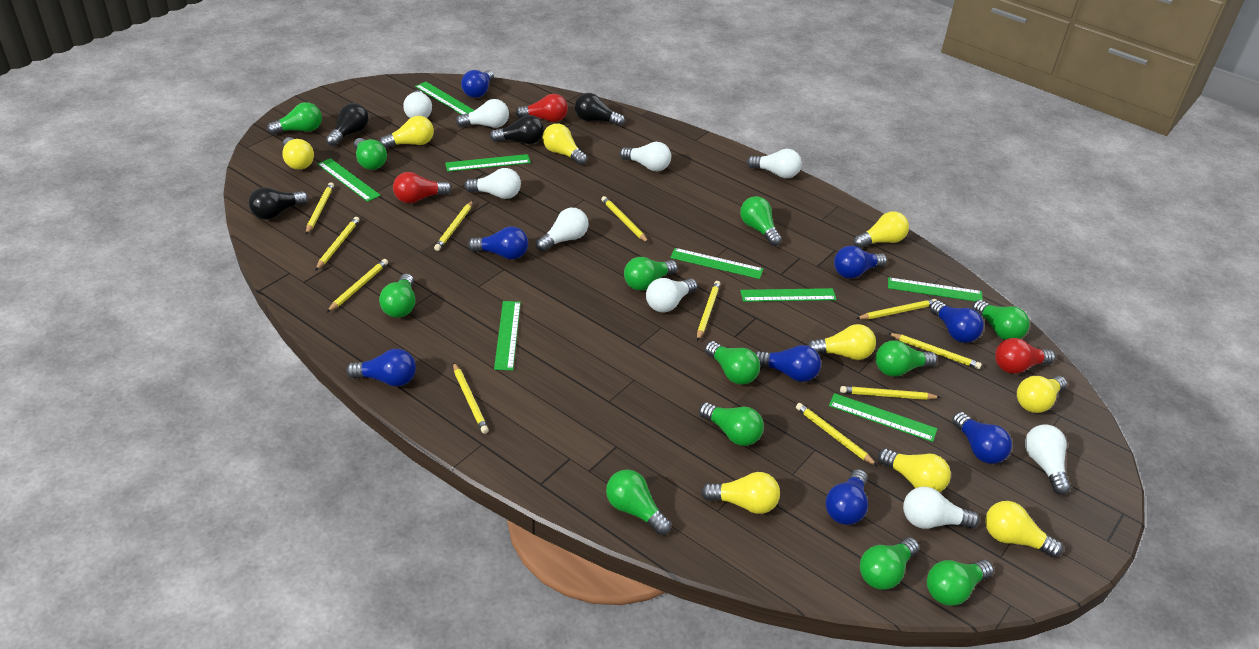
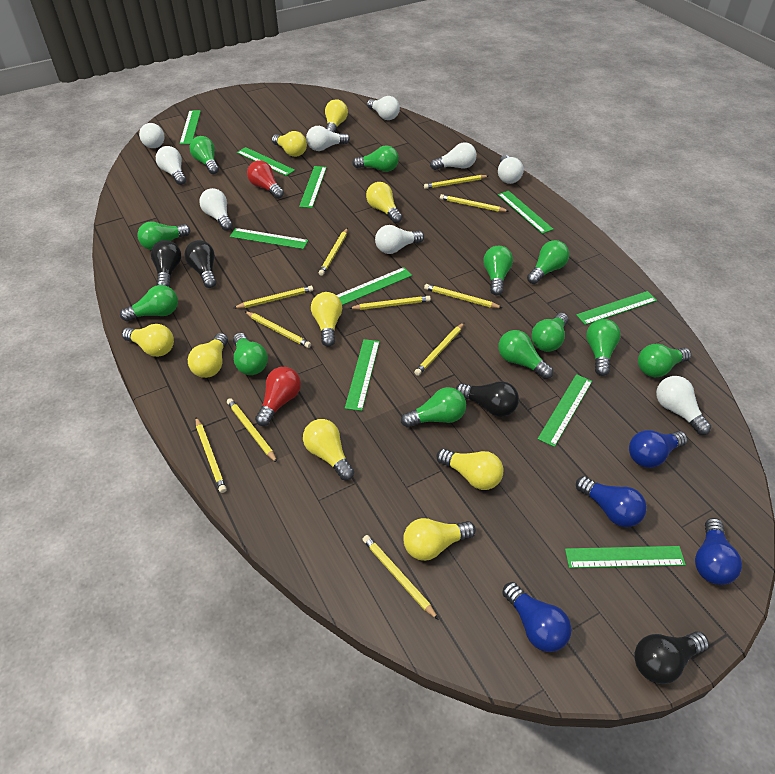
blue light bulb: [346,349,416,387] [461,70,494,98] [468,226,528,260] [755,345,821,382] [826,469,868,525] [834,246,887,278] [930,301,984,343] [952,412,1012,464] = 8 -> [502,582,572,652] [576,476,647,527] [629,430,688,468] [695,518,742,585] = 4
green ruler: [318,158,381,202] [415,82,475,115] [445,154,531,172] [494,301,521,371] [670,248,763,279] [740,288,837,302] [829,393,937,442] [888,277,983,302] = 8 -> [180,110,201,144] [230,228,308,249] [237,147,295,176] [299,166,327,208] [336,267,412,305] [345,339,380,411] [498,191,554,234] [538,374,592,447] [565,546,686,568] [576,291,657,325] = 10
red light bulb: [393,172,452,203] [515,94,568,122] [995,338,1056,374] = 3 -> [247,160,284,199] [255,367,301,426] = 2

